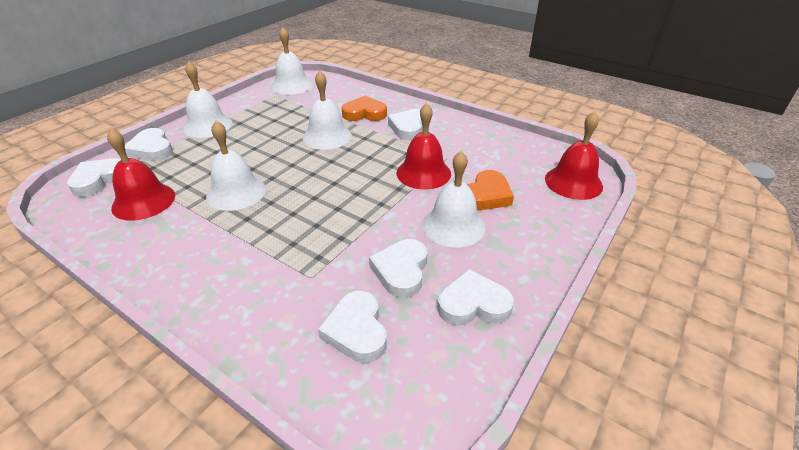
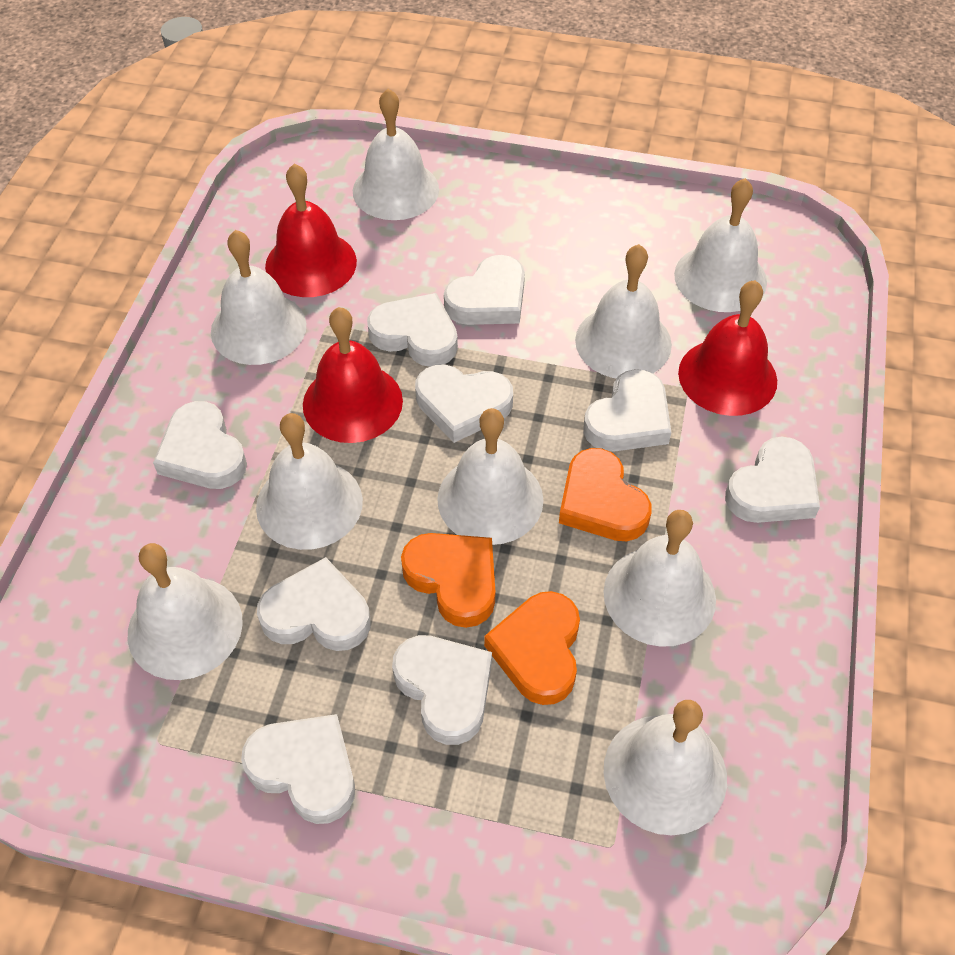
orange heart: [342,96,387,121] [467,170,514,210] = 2 -> [401,533,495,628] [484,591,580,705] [559,448,652,541] = 3
white bell: [183,61,232,138] [206,121,266,211] [271,27,313,95] [303,71,352,150] [422,151,485,248] = 5 -> [128,543,243,680] [211,230,306,365] [256,413,363,550] [353,89,439,220] [437,408,544,545] [575,244,672,378] [603,510,716,647] [604,700,727,835] [674,178,767,312] = 9
white heart: [67,158,121,197] [125,128,173,161] [318,290,387,363] [369,239,427,298] [388,109,423,140] [437,269,514,326] = 6 -> [153,401,247,489] [241,714,355,824] [257,557,371,651] [367,293,458,367] [392,635,492,745] [415,364,513,443] [444,255,525,325] [583,369,671,452] [725,436,820,523] = 9

